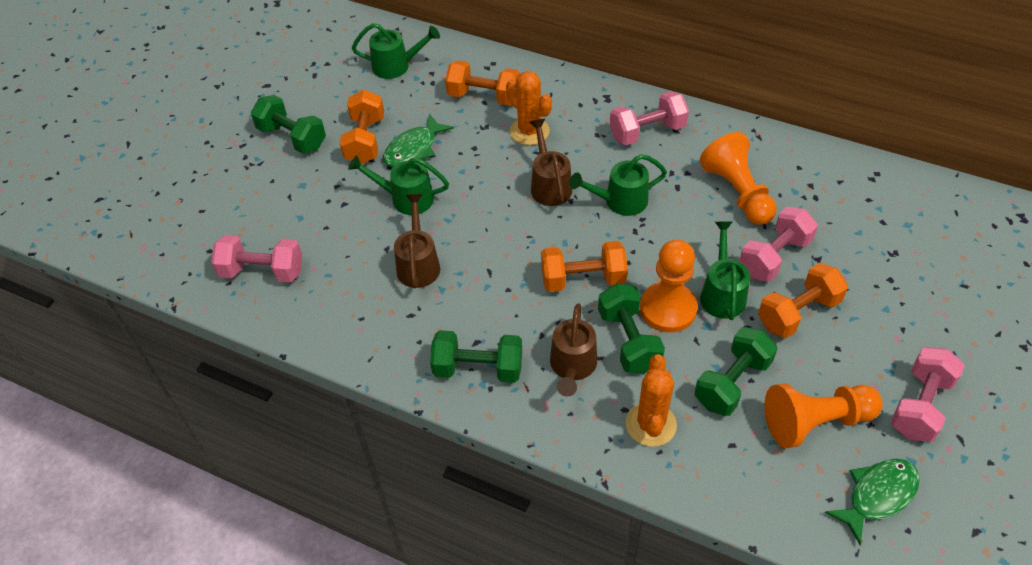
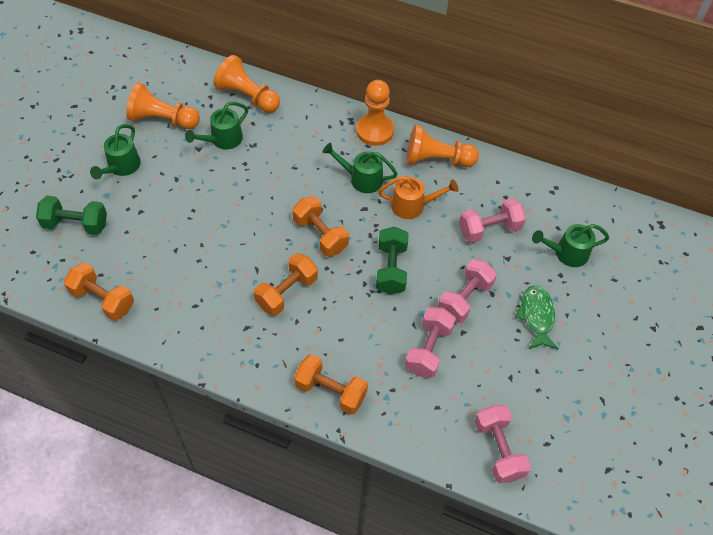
brown watering can: [394,194,440,288] [529,119,572,206] [550,303,597,397] = 3 -> none = 0
green dumbbell: [251,95,326,154] [430,330,522,383] [598,284,665,374] [694,327,778,416] = 4 -> [36,196,107,235] [376,227,409,294] = 2
green fish: [383,113,454,167] [825,459,920,545] = 2 -> [515,285,559,349] = 1
orange cactus: [506,71,552,145] [626,354,677,447] = 2 -> none = 0
orange pawn: [640,239,698,333] [700,132,777,225] [764,383,883,448] = 3 -> [126,83,200,129] [214,55,280,113] [356,80,394,146] [407,125,479,167] = 4
orange watering can: none = 0 -> [378,176,458,219] = 1

